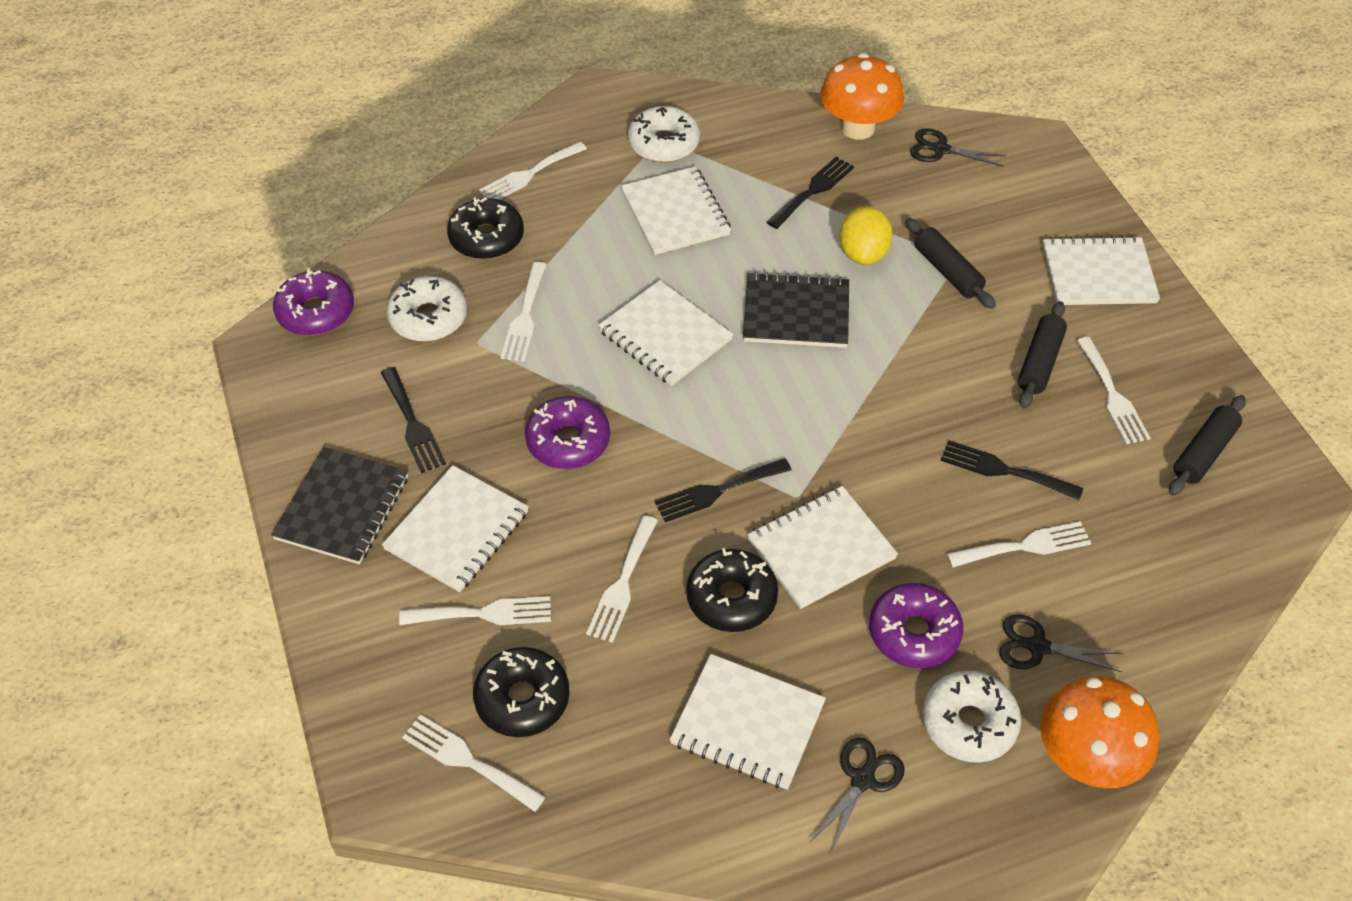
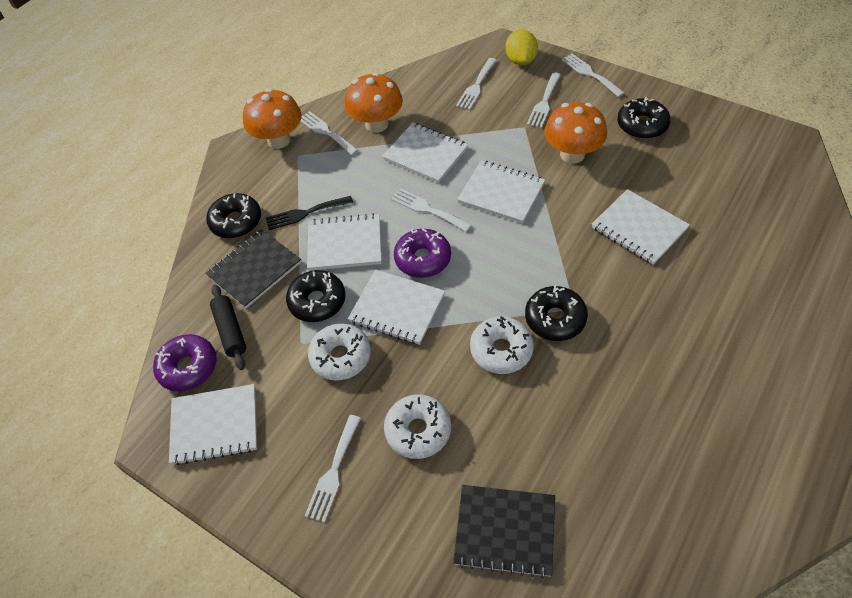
black donut: [447,197,524,259] [473,647,570,737] [686,548,778,632] = 3 -> [206,193,261,238] [286,270,346,322] [525,285,588,341] [617,97,671,139] = 4
black fork: [381,367,446,473] [655,458,792,522] [767,157,854,229] [941,440,1083,500] = 4 -> [266,196,353,230] = 1
black rolling pin: [905,218,996,309] [1018,301,1067,409] [1169,395,1246,496] = 3 -> [210,285,246,370] = 1
black scissors: [809,738,905,856] [910,128,1006,166] [999,614,1123,672] = 3 -> none = 0
orange mushroom: [820,53,904,140] [1040,676,1159,788] = 2 -> [243,88,302,149] [345,72,403,133] [544,102,607,164] = 3
purple donut: [273,269,354,336] [525,396,610,469] [869,583,963,668] = 3 -> [153,334,217,391] [394,229,451,278] = 2
white fork: [399,596,551,625] [402,714,546,812] [479,142,587,200] [501,262,547,362] [586,516,658,643] [947,521,1091,568] [1076,337,1150,444] = 7 -> [301,111,358,155] [305,415,361,523] [391,188,472,232] [456,58,497,110] [527,73,561,128] [561,54,624,97] = 6

